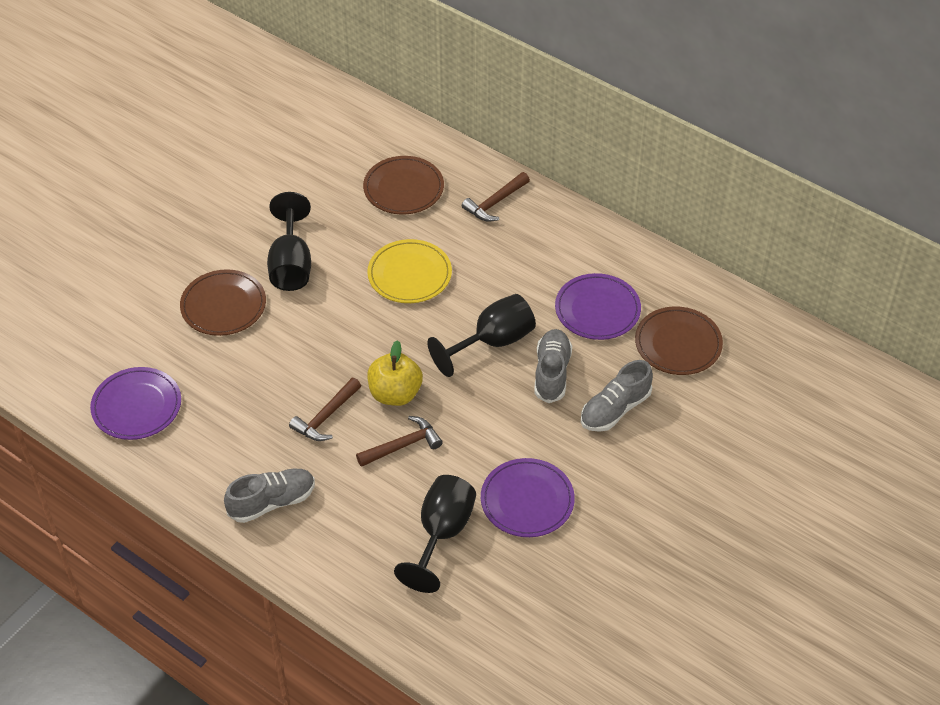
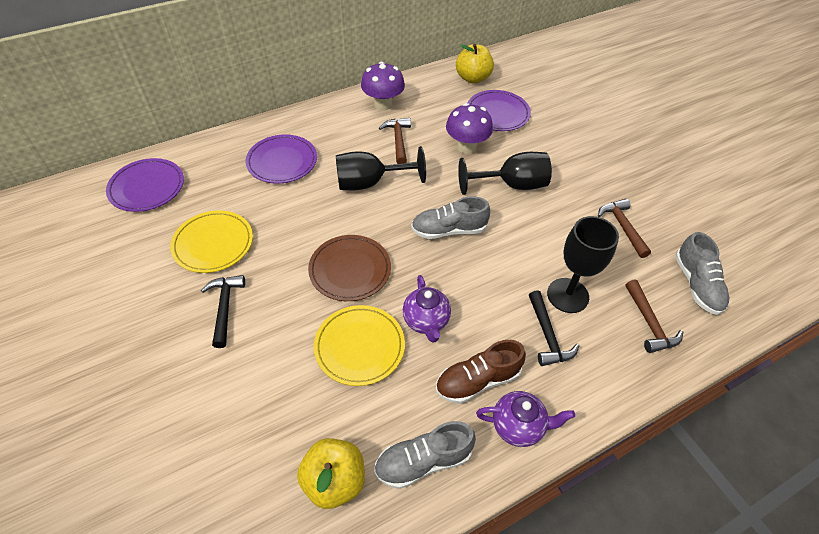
black hammer: none = 0 -> [201,275,245,348] [529,290,579,366] = 2
brown plate: [180,269,266,336] [363,156,444,214] [635,306,723,375] = 3 -> [308,235,391,301] = 1
brown shoe: none = 0 -> [436,340,526,404] = 1
purple mushroom: none = 0 -> [361,62,405,111] [446,103,493,154] = 2
purple teapot: none = 0 -> [403,275,451,343] [476,391,575,447] = 2
yellow apple: [367,340,423,406] = 1 -> [297,438,365,509] [456,44,494,83] = 2
yellow plate: [367,239,452,303] = 1 -> [170,210,253,273] [314,305,405,386] = 2

